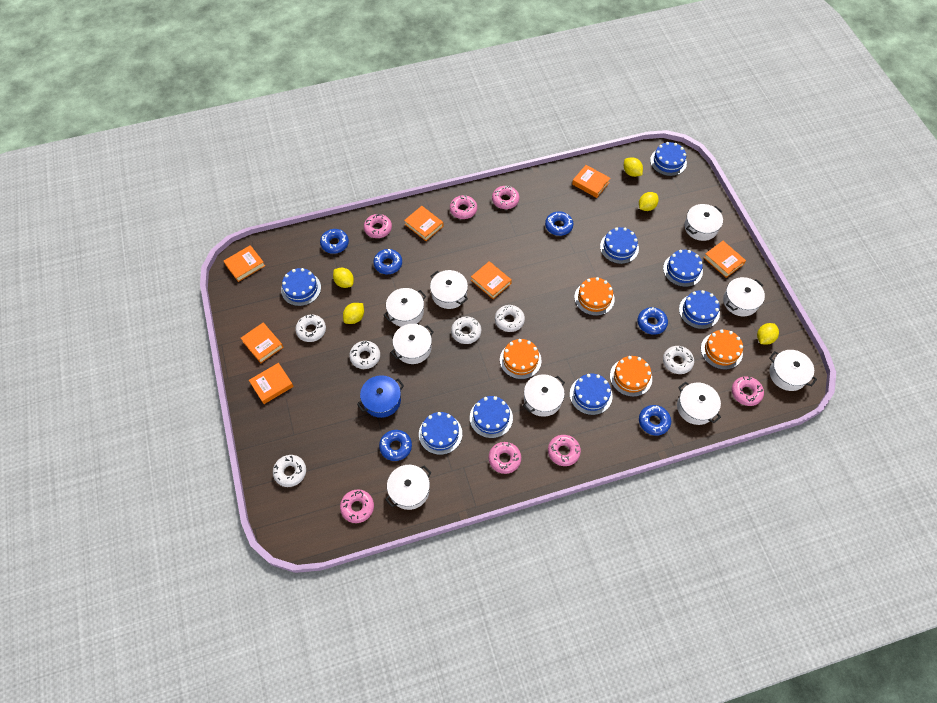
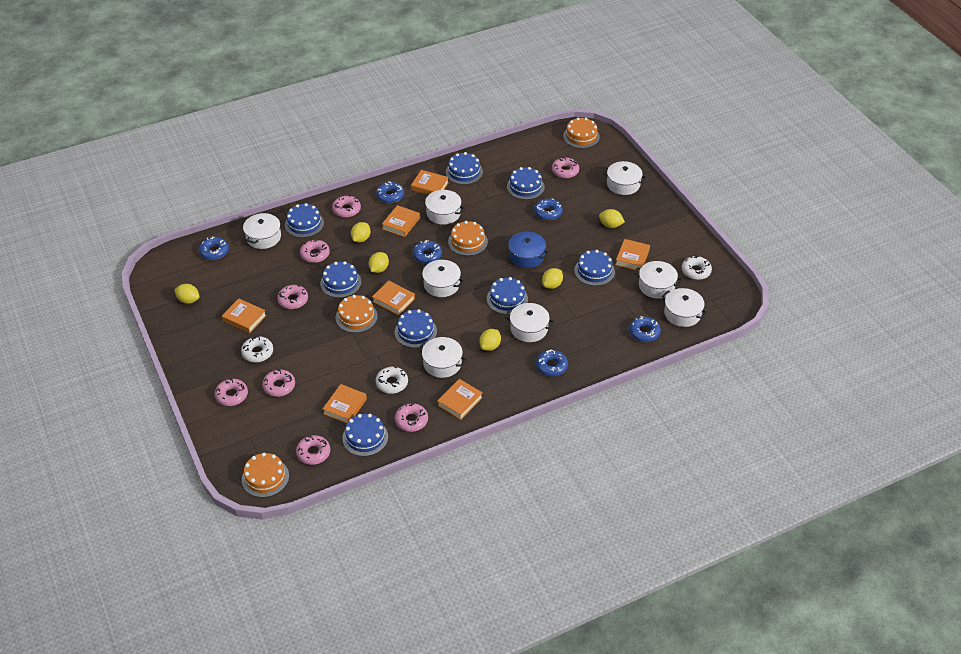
pink donut: [340,489,374,523] [364,214,392,238] [450,195,477,219] [488,442,521,474] [492,186,519,209] [548,435,581,466] [732,376,764,406] = 7 -> [215,378,248,406] [262,369,295,397] [277,285,308,309] [296,435,330,465] [300,239,330,263] [332,195,361,217] [395,403,428,432] [552,157,579,178] = 8
white donut: [273,455,306,487] [295,314,326,342] [349,341,380,369] [451,316,481,344] [495,305,525,332] [663,346,694,374] = 6 -> [241,336,273,362] [376,367,408,394] [682,255,712,280] = 3
white pot: [384,288,426,327] [385,465,431,510] [391,324,434,364] [430,270,468,309] [523,374,565,417] [677,382,721,425] [684,204,723,241] [723,277,765,316] [769,350,817,391] = 9 -> [243,212,281,249] [418,337,467,378] [419,260,464,297] [422,190,465,225] [505,303,554,342] [603,161,647,195] [635,261,682,299] [662,288,707,327] = 8
yellow lemon: [333,268,354,288] [343,303,364,324] [624,157,643,177] [639,192,659,211] [757,323,779,345] = 5 -> [174,284,200,304] [351,222,371,242] [368,252,389,273] [479,329,501,351] [542,268,563,289] [599,209,625,228] = 6

